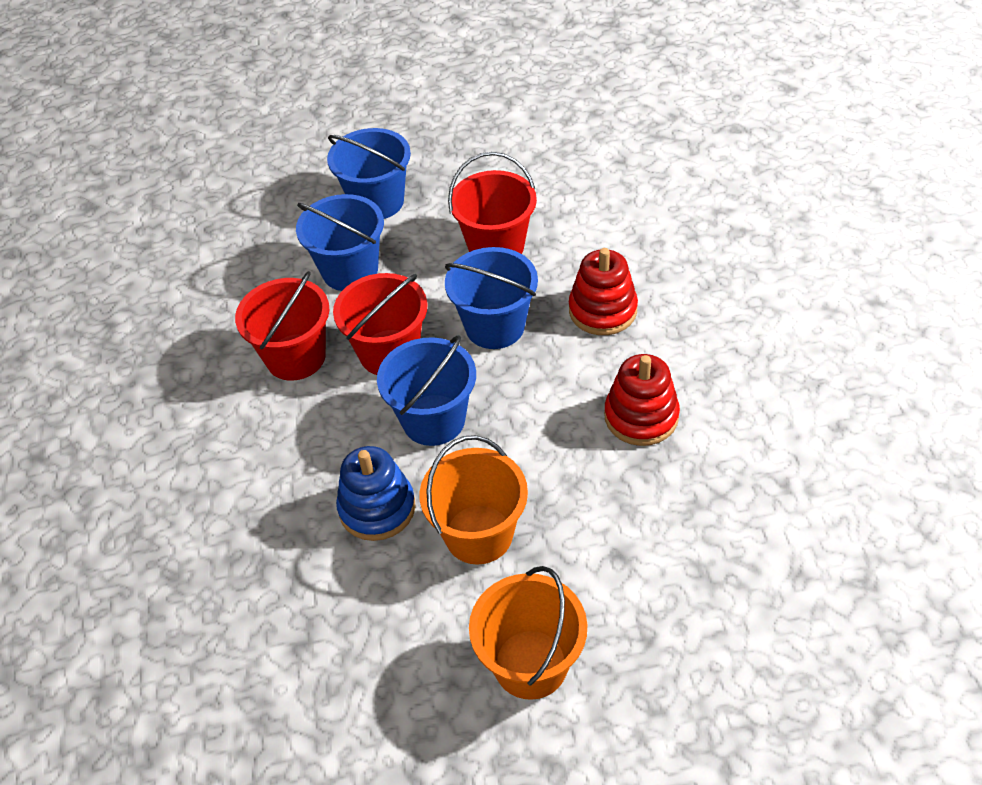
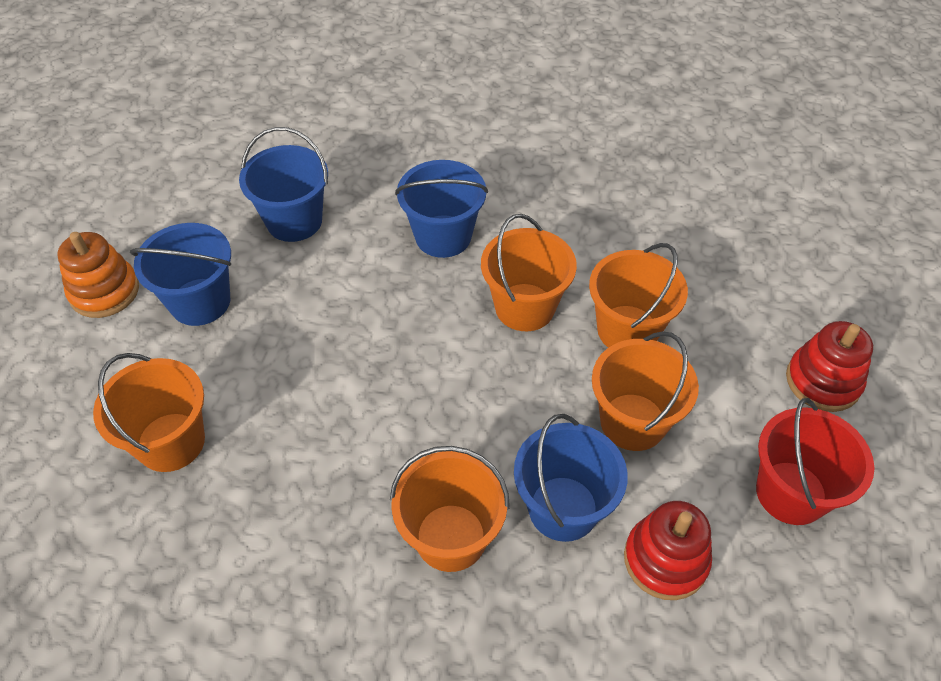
blue stacking toy: [336,446,415,541] = 1 -> none = 0
orange bucket: [419,435,528,564] [469,566,587,700] = 2 -> [93,353,205,472] [390,446,510,572] [481,214,577,331] [589,243,688,348] [592,331,699,451] = 5
orange stacking toy: none = 0 -> [57,232,139,318] = 1
red bucket: [235,271,329,380] [333,273,427,375] [448,152,537,254] = 3 -> [756,398,874,525] = 1

